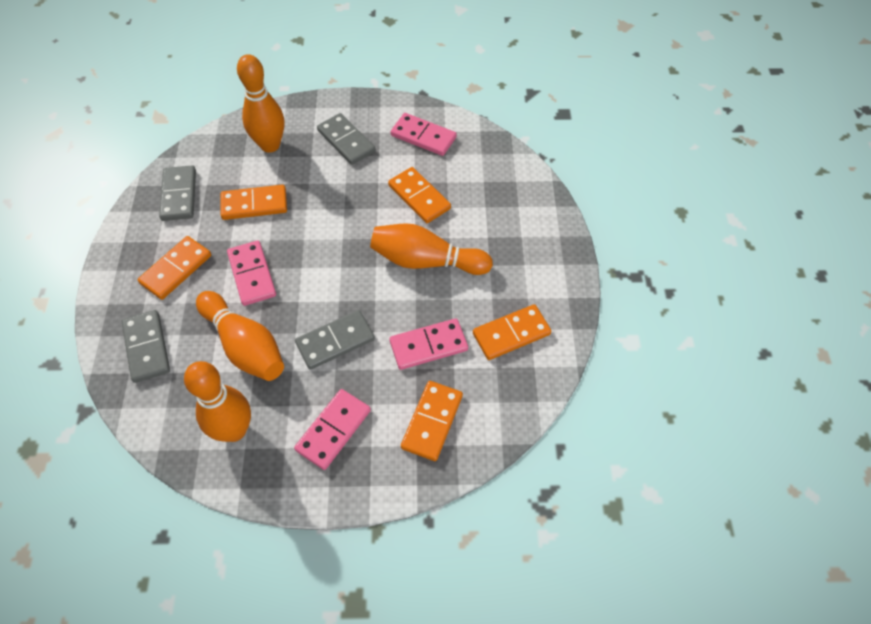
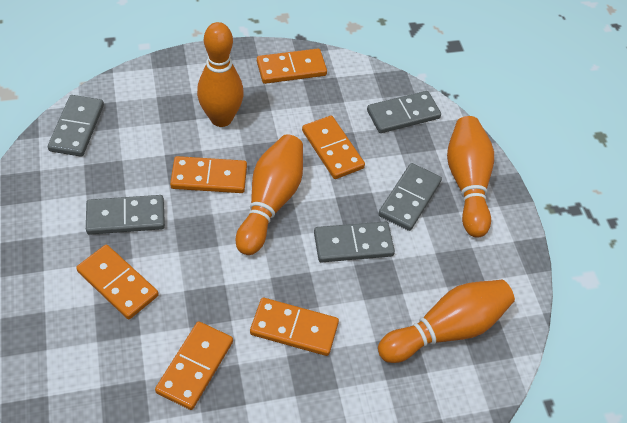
grey domino: [122,310,170,383] [159,166,196,221] [295,310,375,370] [317,113,375,165] = 4 -> [48,95,104,157] [86,195,165,235] [314,221,395,263] [367,91,441,133] [378,163,442,231] = 5
orange domino: [137,236,211,300] [221,185,287,220] [388,167,451,223] [401,381,463,461] [473,304,551,360] = 5 -> [76,245,159,319] [155,321,233,410] [170,156,247,193] [250,298,339,356] [257,49,327,84] [302,116,365,179] = 6
pink domino: [227,240,276,306] [294,389,371,470] [389,318,468,370] [391,113,457,156] = 4 -> none = 0

